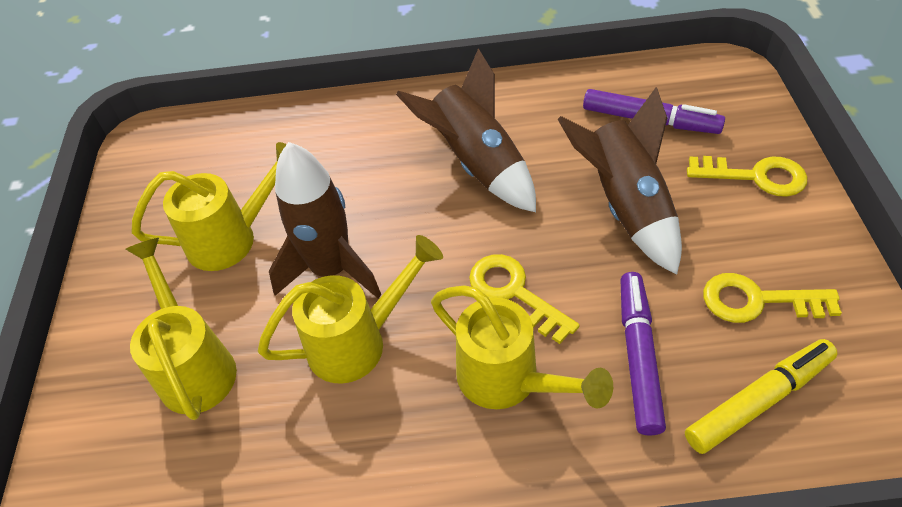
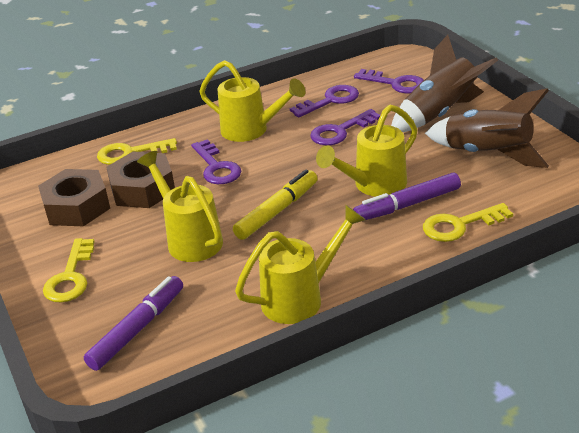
brown nut: none = 0 -> [38,169,110,226] [106,151,175,208] = 2
brown rocket: [269,142,381,298] [396,48,536,212] [558,87,682,274] = 3 -> [391,35,498,132] [425,89,549,168] = 2
purple key: none = 0 -> [191,139,241,184] [290,85,359,118] [310,109,380,145] [354,69,424,93] = 4

